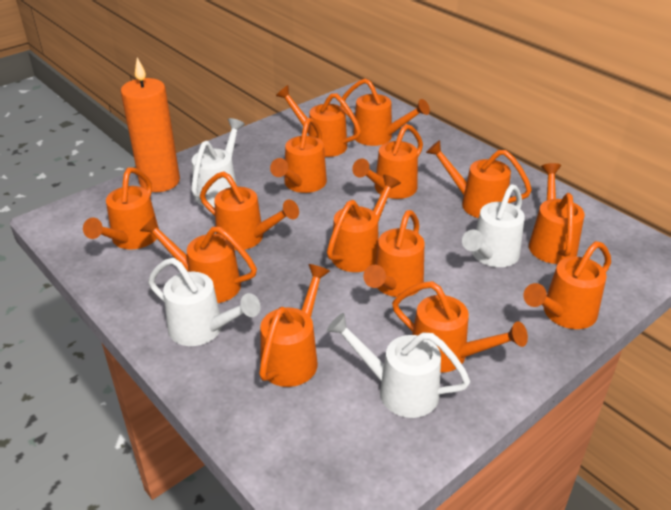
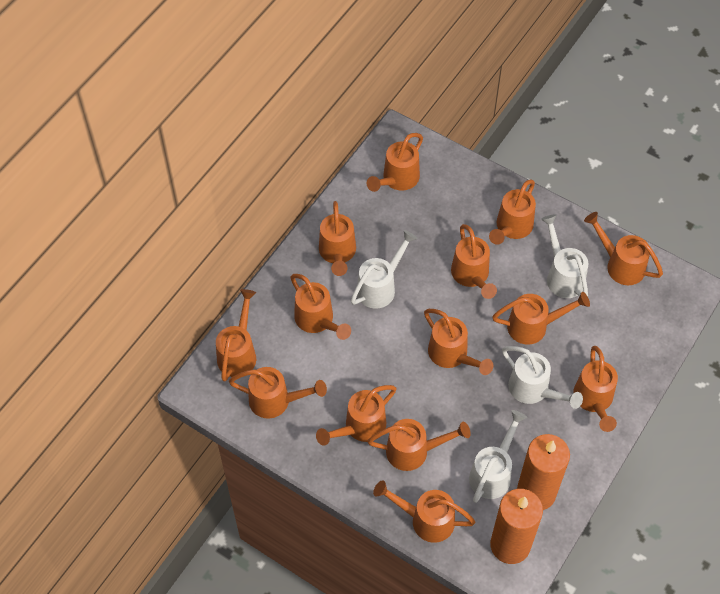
orange candle: [121,57,180,192] = 1 -> [490,489,543,564] [517,434,570,510] = 2

